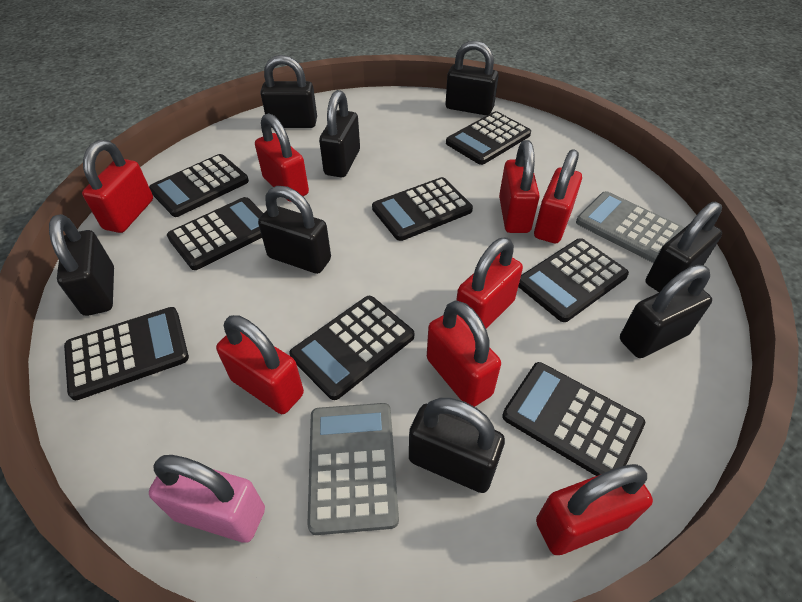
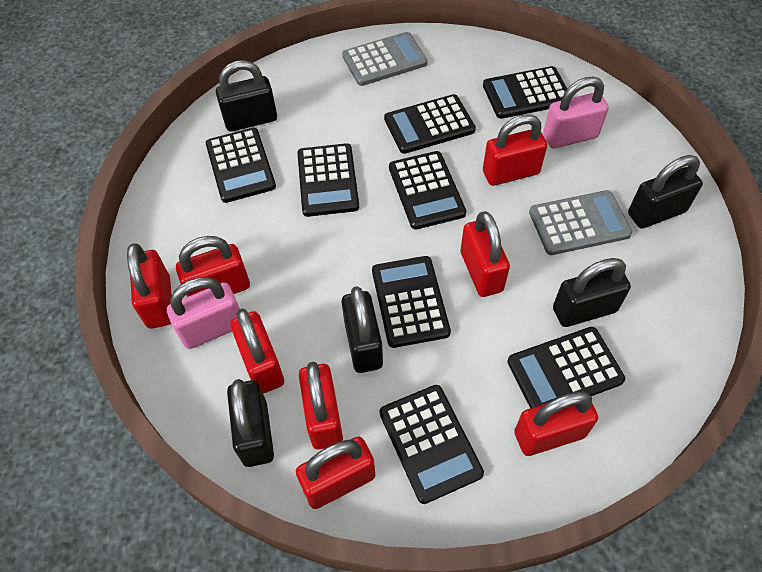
black padlock: [49,214,114,316] [258,186,331,274] [261,55,317,128] [319,90,360,178] [409,398,505,493] [446,41,499,115] [620,265,712,358] [645,202,722,292] = 8 -> [216,60,277,132] [227,379,274,467] [342,286,383,373] [553,258,631,327] [628,155,703,229] = 5
pink padlock: [149,455,265,542] = 1 -> [167,277,240,349] [543,77,609,148] = 2

